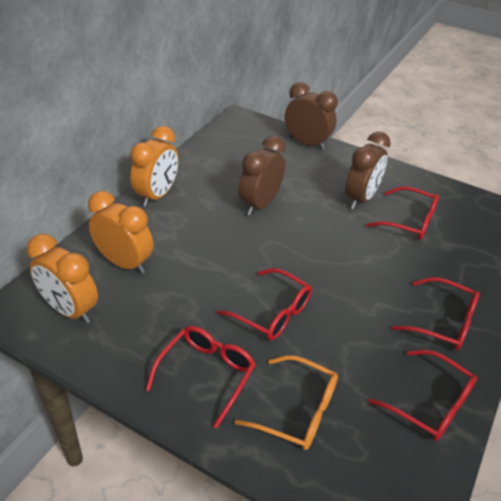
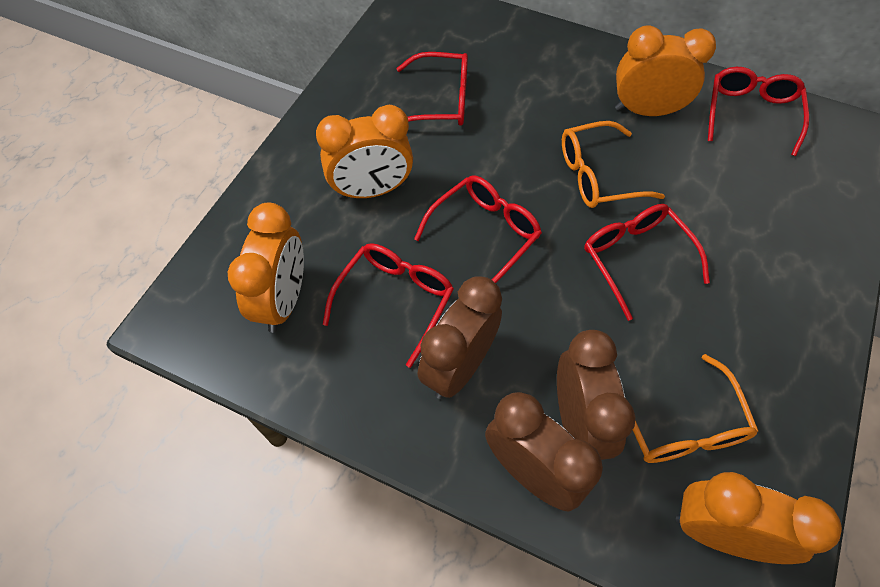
orange clock: [27,234,98,324] [88,191,153,274] [130,126,179,207] = 3 -> [228,202,304,333] [316,105,413,198] [615,25,716,116] [676,472,842,564] = 4
orange glasses: [235,355,338,450] = 1 -> [562,121,665,208] [633,354,758,463] = 2

